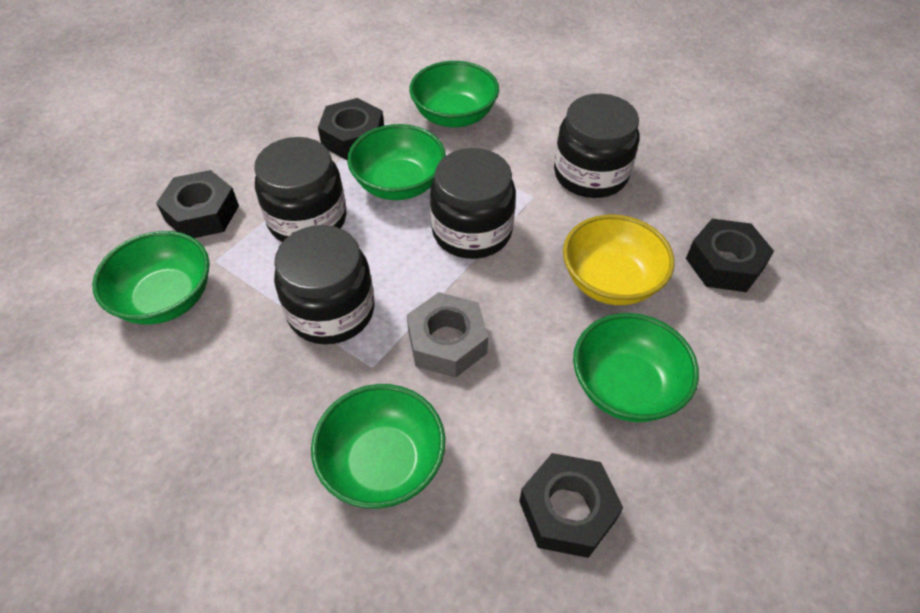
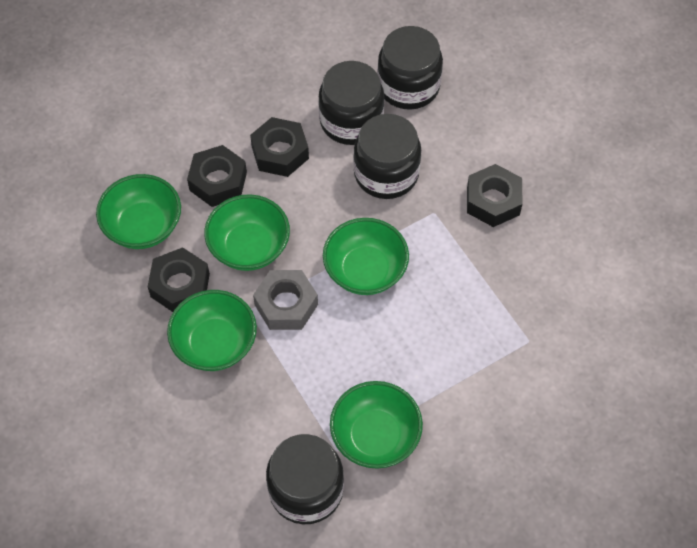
yellow bowl: [563,215,675,305] = 1 -> none = 0

